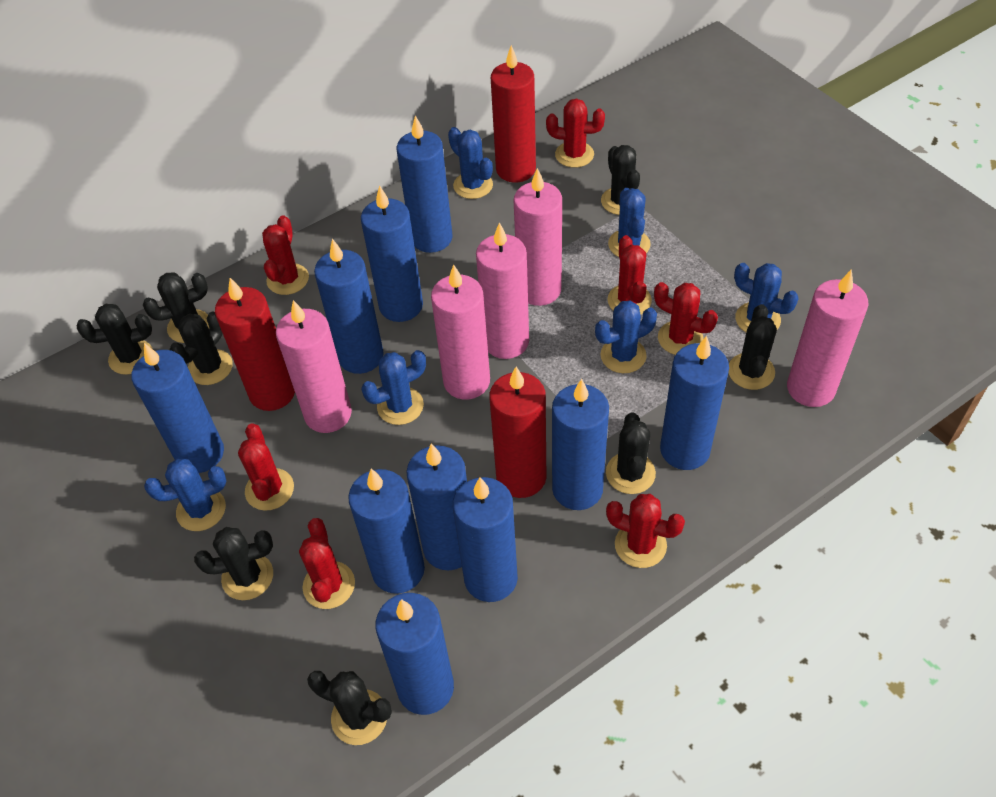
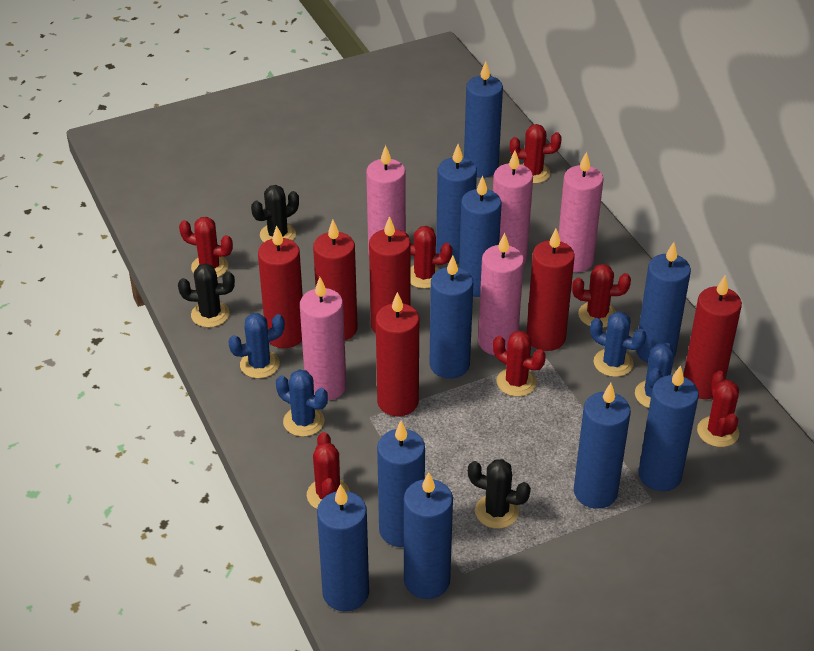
black cactus: [77,304,152,375] [143,272,209,343] [169,312,233,385] [194,527,273,600] [307,671,392,745] [601,145,640,215] [606,412,656,494] [728,304,777,390] = 8 -> [178,263,235,328] [251,185,299,242] [468,459,531,529] = 3
blue cactus: [144,459,226,531] [361,350,426,425] [448,127,493,199] [595,301,657,373] [608,188,651,257] [734,263,799,332] = 6 -> [228,313,285,378] [276,370,328,437] [590,311,646,377] [635,343,674,408] = 4
red candle: [215,278,295,411] [489,367,546,498] [491,45,536,182] = 3 -> [258,225,303,348] [313,220,358,341] [369,216,411,334] [376,292,419,416] [526,229,575,351] [683,275,742,399] = 6

